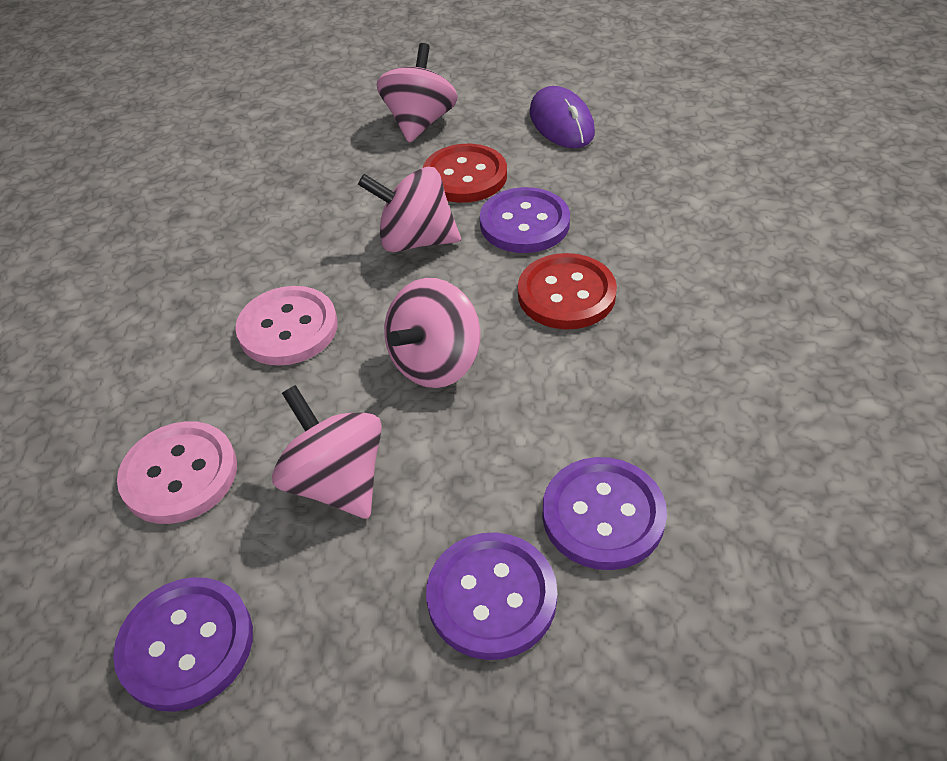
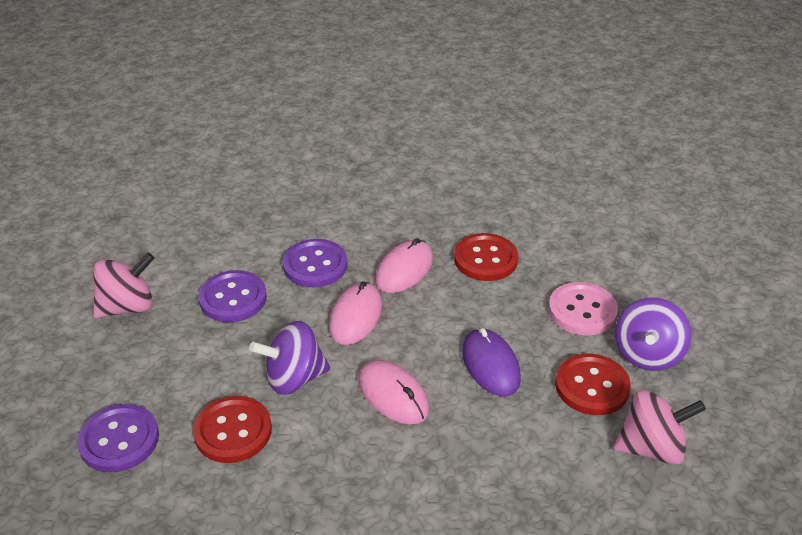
pink button: [117,421,237,524] [235,286,338,366] = 2 -> [549,282,618,336] = 1
pink mouse: none = 0 -> [329,281,383,345] [358,360,429,424] [375,238,433,293] = 3
pink spinning top: [272,385,382,519] [358,167,461,252] [377,43,458,143] [384,278,480,388] = 4 -> [93,252,154,318] [614,390,706,465] = 2
purple button: [113,577,253,712] [426,532,557,660] [480,187,570,253] [542,457,667,570] = 4 -> [77,404,159,473] [198,270,267,322] [283,239,347,287] = 3
purple spinning top: none = 0 -> [249,321,330,395] [615,297,692,371] = 2
red button: [423,144,507,203] [518,253,617,330] = 2 -> [193,396,272,463] [454,233,518,281] [555,353,631,415] = 3

